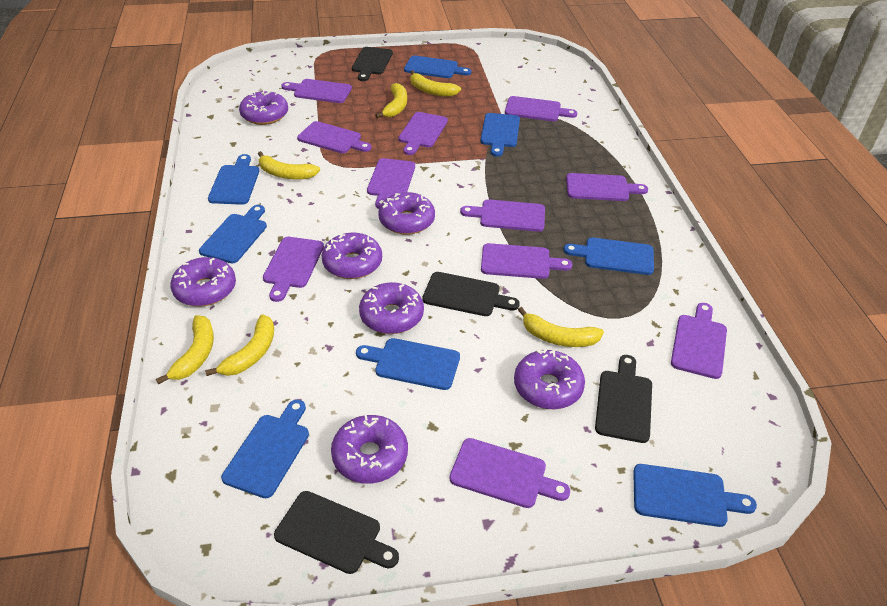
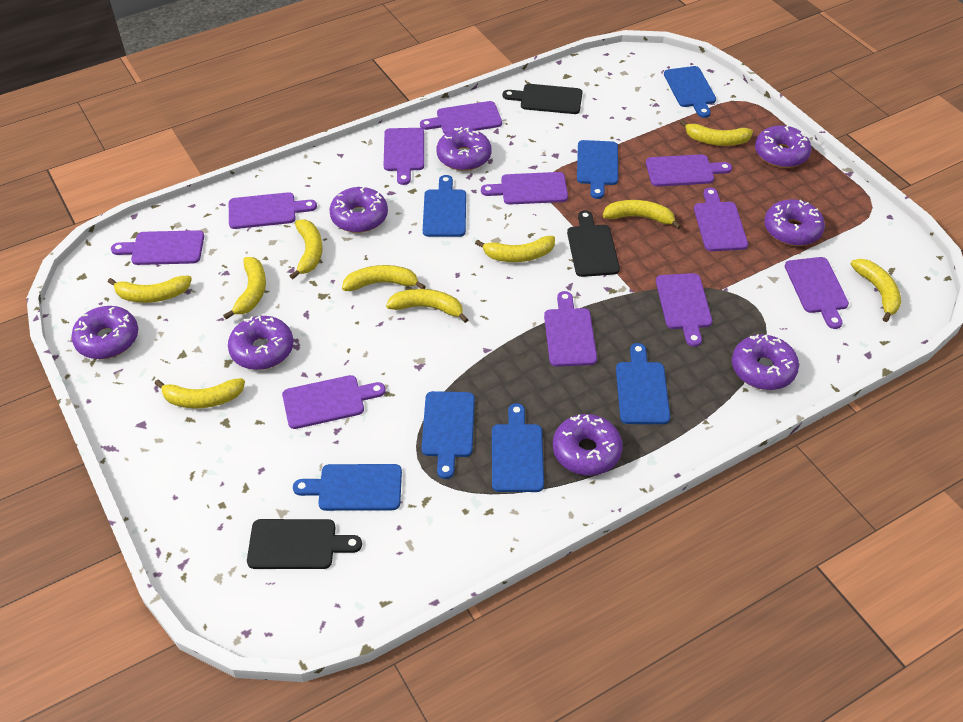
black cutting board: [274,491,399,574] [352,47,393,81] [422,272,520,316] [595,355,652,443] = 4 -> [247,519,362,569] [503,84,582,114] [567,210,620,277] = 3
blue cutting board: [199,205,267,263] [208,154,259,205] [221,400,309,498] [356,338,460,390] [404,56,471,78] [480,113,520,157] [564,238,654,275] [633,464,757,527] = 8 -> [293,464,402,511] [422,391,475,479] [423,175,466,237] [492,403,544,492] [577,140,618,199] [616,343,670,424] [664,66,716,118] = 7
purple donut: [170,257,236,306] [239,90,288,125] [321,233,382,279] [331,415,408,484] [359,282,424,334] [378,192,435,235] [514,349,585,409] = 7 -> [71,306,138,359] [228,316,293,370] [329,187,388,233] [437,127,491,171] [553,414,623,476] [732,334,799,390] [755,125,812,168] [764,199,825,246] = 8
yellow banana: [156,315,214,385] [205,314,274,376] [258,151,320,180] [375,83,407,118] [411,70,461,97] [518,307,604,347] = 6 -> [108,276,192,303] [155,378,245,408] [223,257,266,319] [290,219,323,279] [342,265,426,291] [386,289,469,323] [475,236,555,262] [603,200,681,229] [680,120,753,146] [851,259,901,322] = 10

